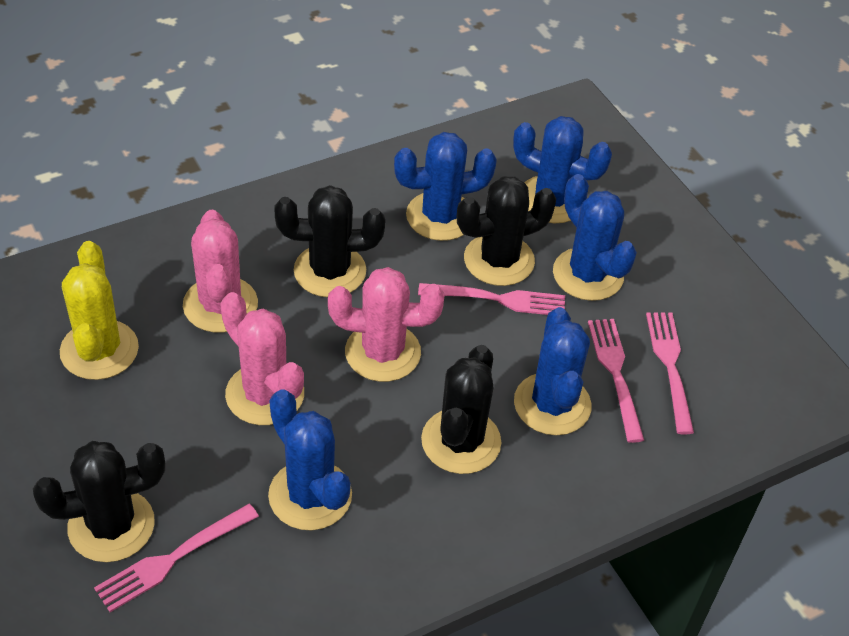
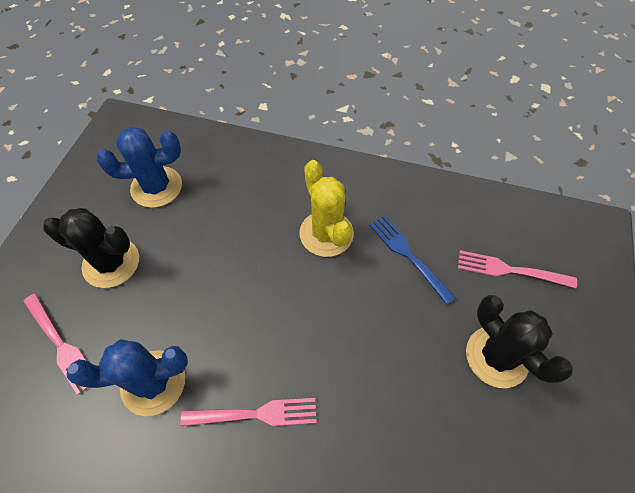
black cactus: [33,441,165,562] [275,185,385,297] [421,345,501,474] [457,176,556,286] = 4 -> [43,208,139,288] [466,295,573,388] = 2
blue cactus: [268,389,352,531] [394,132,497,241] [513,116,612,223] [514,307,592,435] [553,174,637,301] = 5 -> [67,339,188,416] [97,127,182,208] = 2
blue fork: none = 0 -> [369,215,456,305] = 1
pink cactus: [183,210,258,333] [220,292,304,425] [328,267,445,382] = 3 -> none = 0
pink fork: [94,504,259,612] [418,283,565,315] [588,319,644,443] [646,313,694,434] = 4 -> [23,294,87,395] [181,398,317,426] [458,250,577,288] = 3

